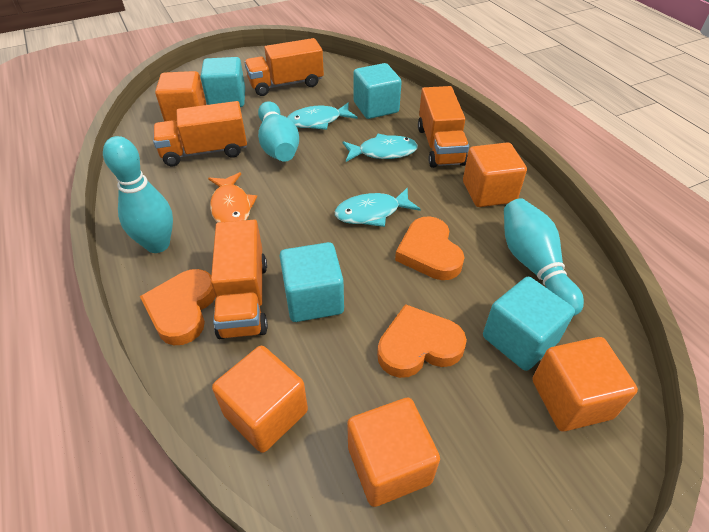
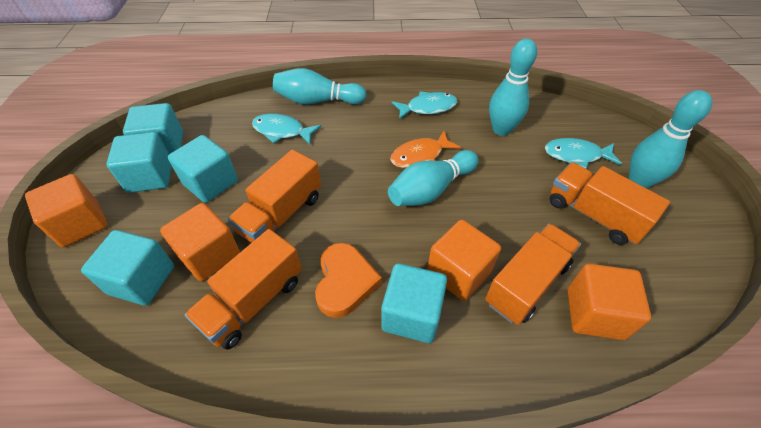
orange cube: [155,71,206,122] [212,346,308,453] [347,397,440,507] [463,142,527,207] [532,337,638,432] = 5 -> [25,174,108,247] [160,203,240,281] [427,220,501,301] [568,264,651,340] = 4
orange heart: [140,269,216,345] [377,304,467,378] [395,216,465,280] = 3 -> [315,243,382,318] = 1
turquoise bowling pin: [103,136,173,253] [258,101,299,162] [504,198,584,316] = 3 -> [273,68,367,104] [388,150,478,206] [489,38,537,136] [629,90,712,189] = 4
turquoise cube: [201,57,245,107] [280,242,344,322] [354,63,402,119] [483,277,575,371] = 4 -> [81,230,174,306] [106,132,172,193] [123,103,183,154] [168,135,238,203] [381,263,447,343] = 5

